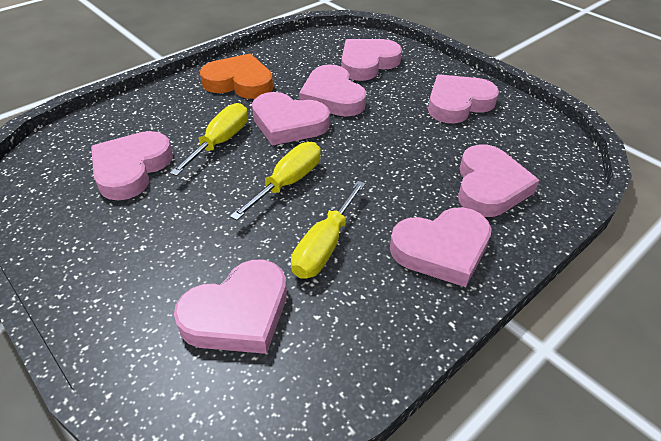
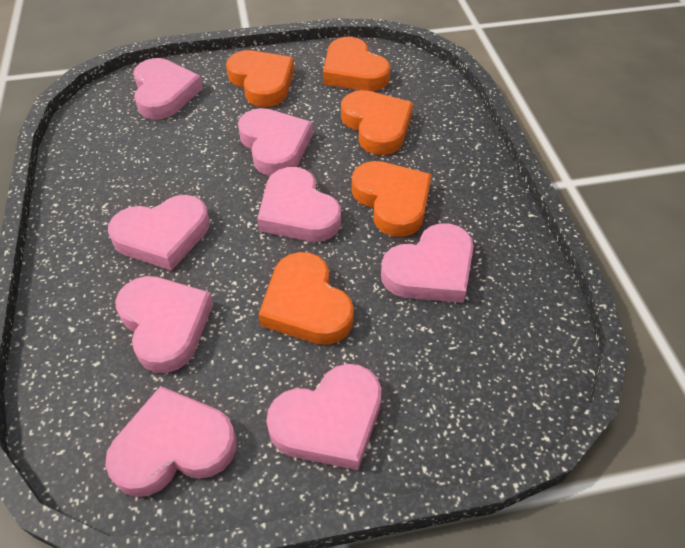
orange heart: [200,54,273,99] = 1 -> [226,50,294,107] [259,252,354,345] [323,37,390,91] [341,90,413,155] [352,161,432,237] = 5
yellow screwdriver: [170,103,248,176] [230,142,321,220] [291,181,366,279] = 3 -> none = 0

